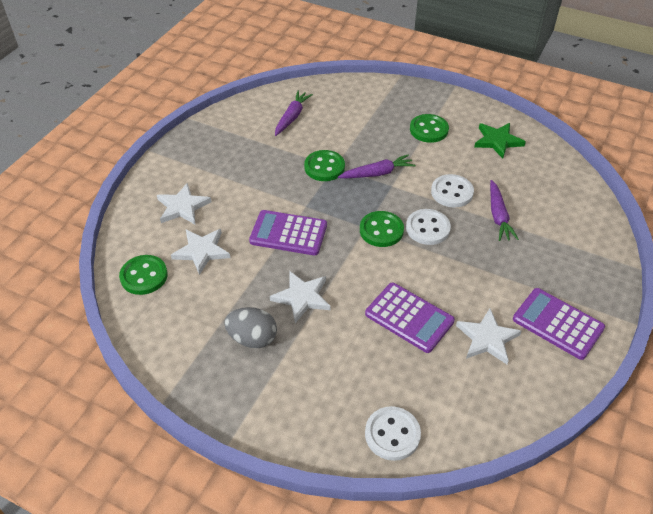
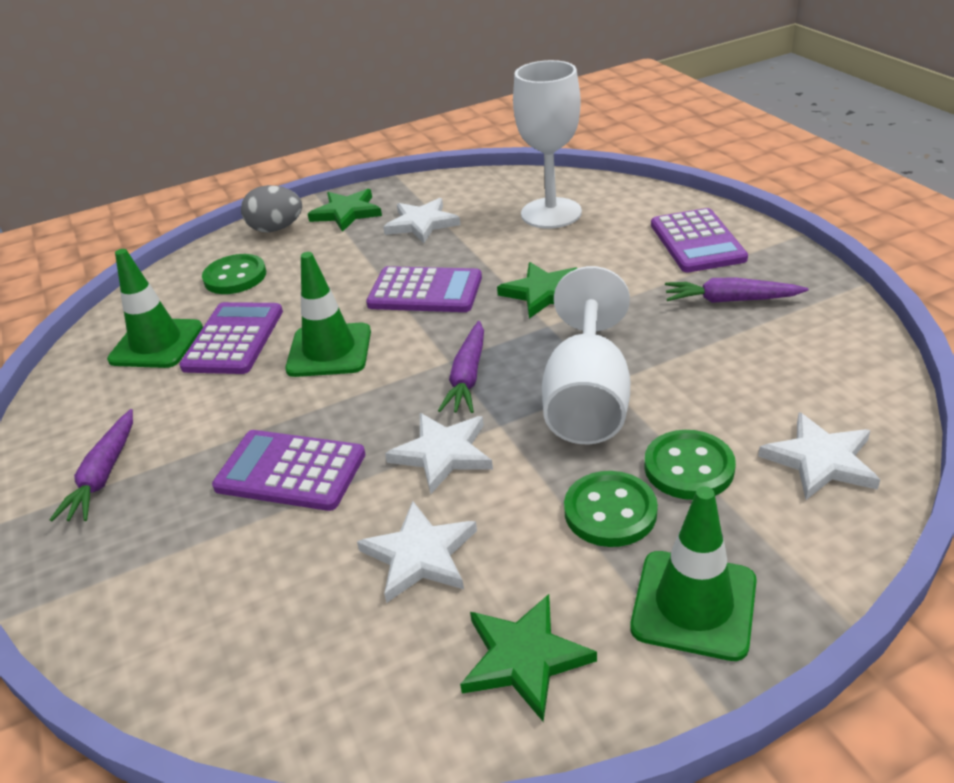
green button: [119,255,168,295] [304,150,345,181] [360,211,404,247] [410,114,449,143] = 4 -> [202,254,266,294] [564,471,658,547] [644,430,736,500] = 3
green star: [474,123,526,159] = 1 -> [308,189,382,232] [460,594,597,722] [497,262,577,318] = 3
green traffic cone: none = 0 -> [107,249,203,368] [285,252,371,377] [630,486,757,661] = 3
purple calculator: [249,210,327,256] [365,283,455,353] [513,288,605,360] = 3 -> [179,302,283,374] [212,430,365,511] [366,266,482,312] [651,208,748,273] = 4
white button: [365,406,421,461] [406,209,451,245] [431,174,474,208] = 3 -> none = 0
white goblet: none = 0 -> [513,60,582,229] [542,266,630,444] = 2

